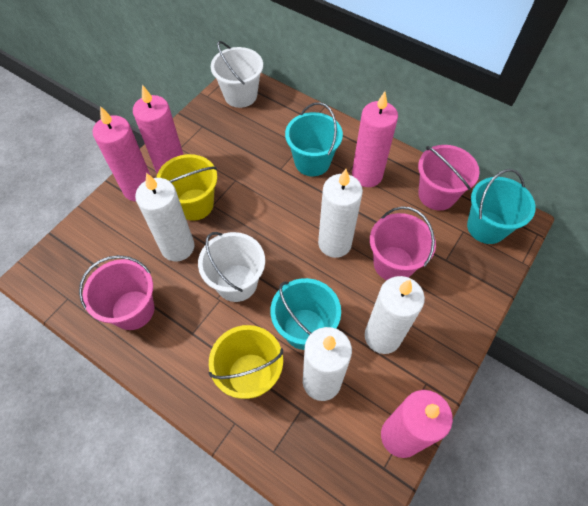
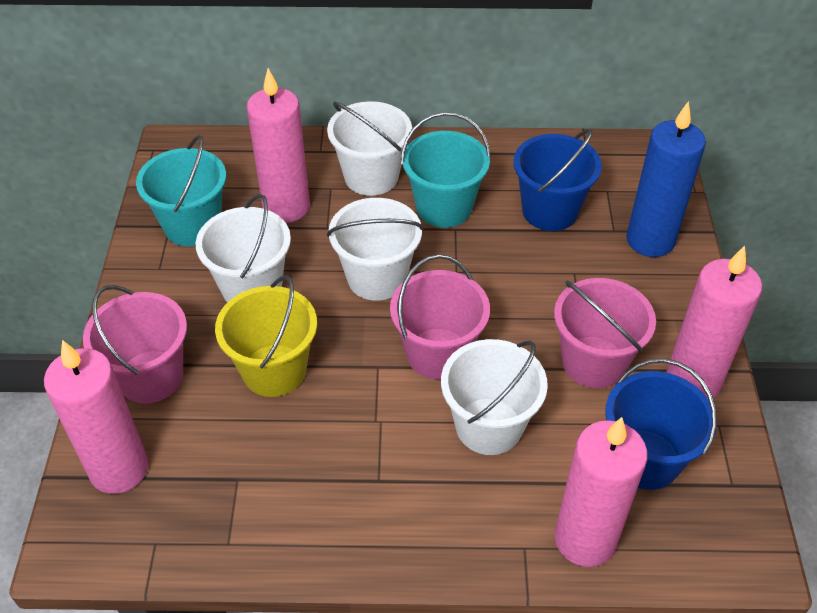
blue bucket: none = 0 -> [513,129,602,231] [605,358,717,490] = 2
blue candle: none = 0 -> [626,101,706,257] = 1
turquoise bucket: [270,278,341,350] [285,102,343,176] [467,169,536,244] = 3 -> [136,135,226,246] [401,112,491,228] = 2
white bucket: [198,232,265,302] [211,41,263,108] = 2 -> [196,194,291,302] [327,101,412,196] [327,198,424,301] [441,339,548,455] = 4
white candle: [135,173,194,261] [303,327,352,401] [318,169,363,258] [365,276,425,354] = 4 -> none = 0
yellow bucket: [156,154,217,221] [209,325,283,399] = 2 -> [215,275,317,397] = 1

